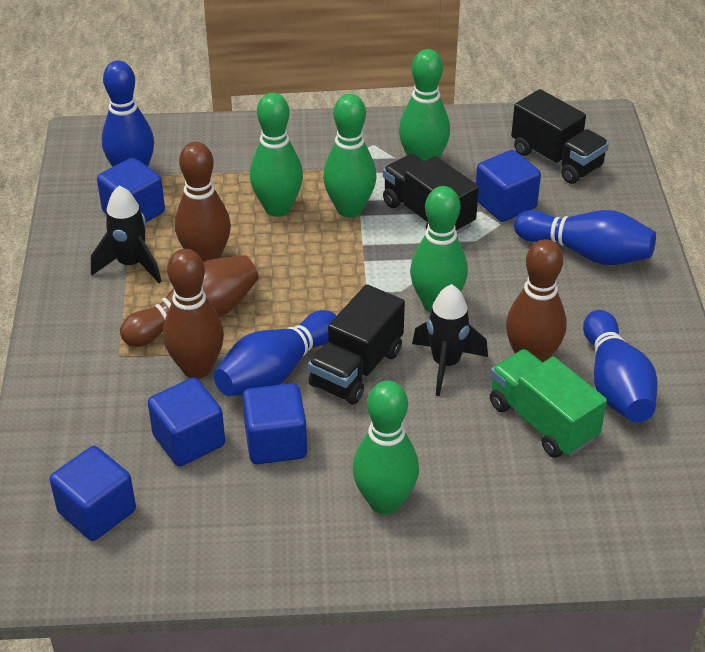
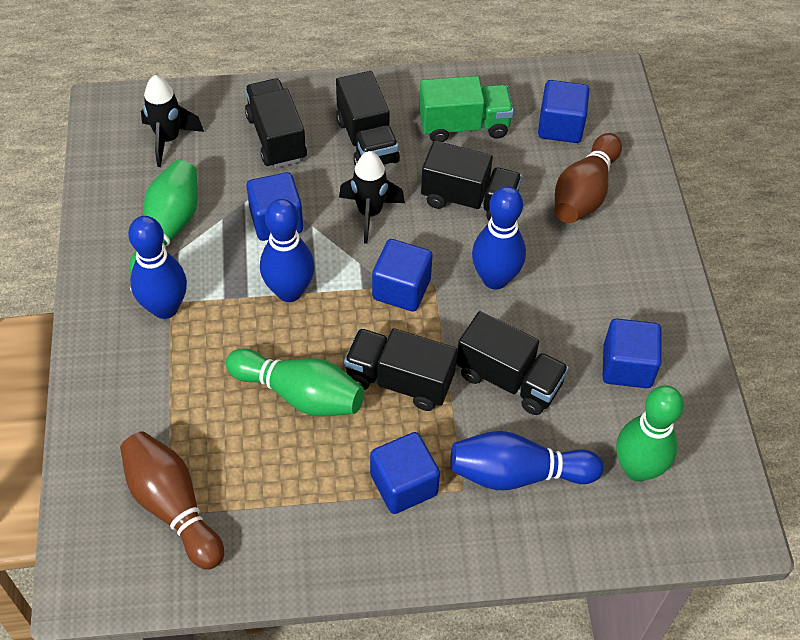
black truck: [308,284,405,404] [383,154,479,234] [511,89,609,184] = 3 -> [245,79,307,168] [336,71,400,166] [344,328,458,411] [421,141,522,221] [456,311,569,415] = 5
brown bowling pin: [120,255,259,347] [163,249,224,379] [175,142,231,262] [506,239,566,362] = 4 -> [120,431,224,570] [554,133,622,223] = 2
green bowling pin: [250,93,303,217] [323,94,376,218] [353,381,419,514] [399,49,450,161] [410,186,468,313] = 5 -> [129,160,198,274] [226,348,364,417] [616,385,684,482] = 3

